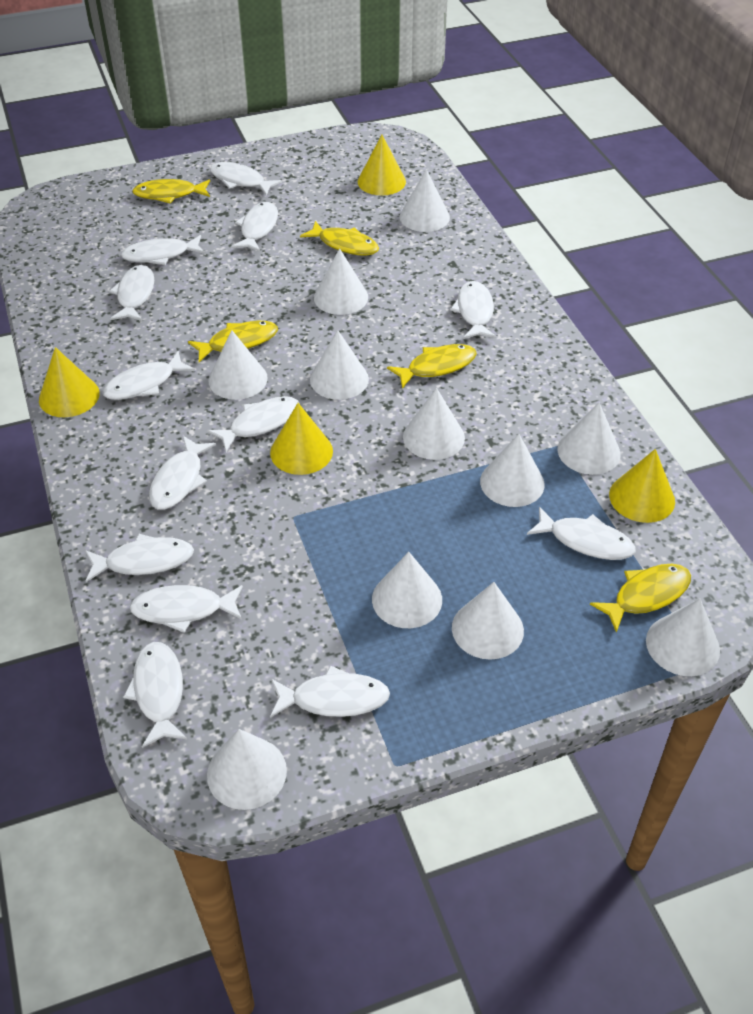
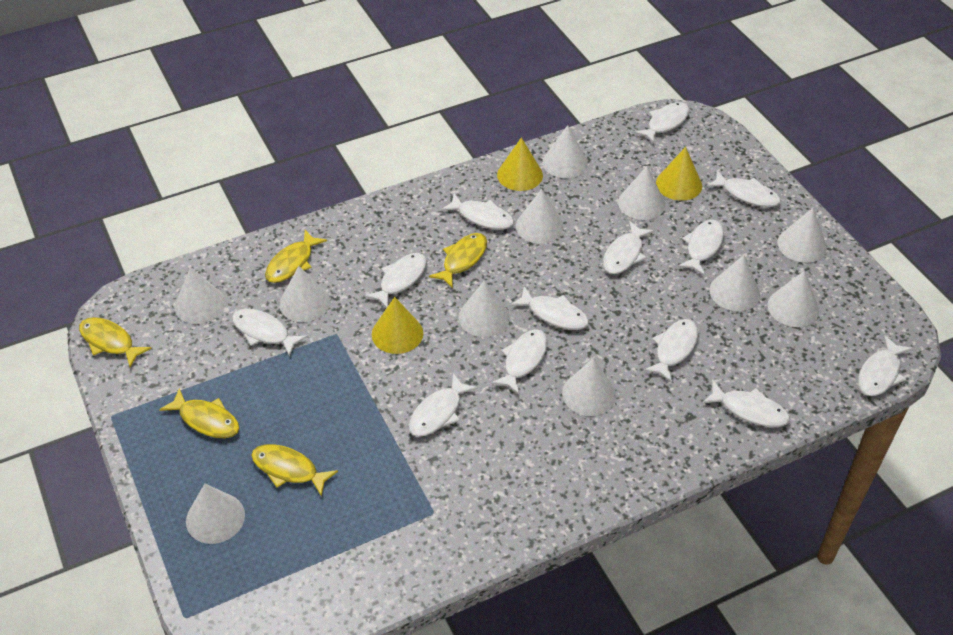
yellow cone: [39,347,99,417] [270,403,333,475] [358,135,406,195] [609,449,675,523] = 4 -> [372,297,423,354] [497,137,543,191] [656,147,702,201] = 3

